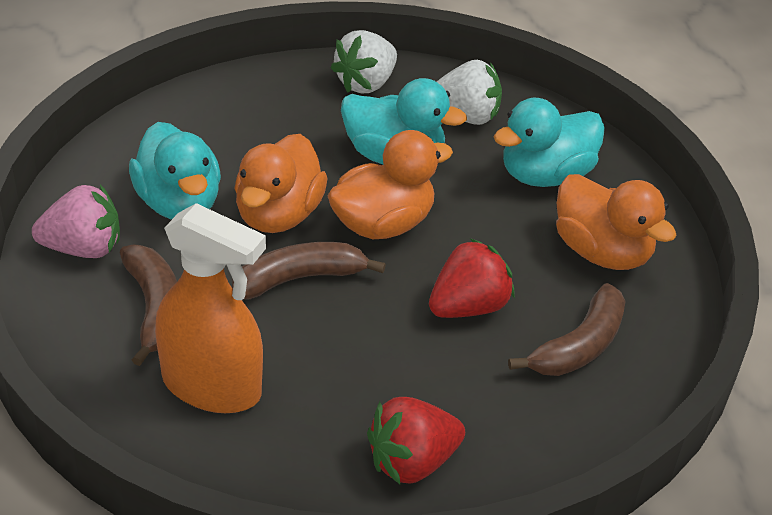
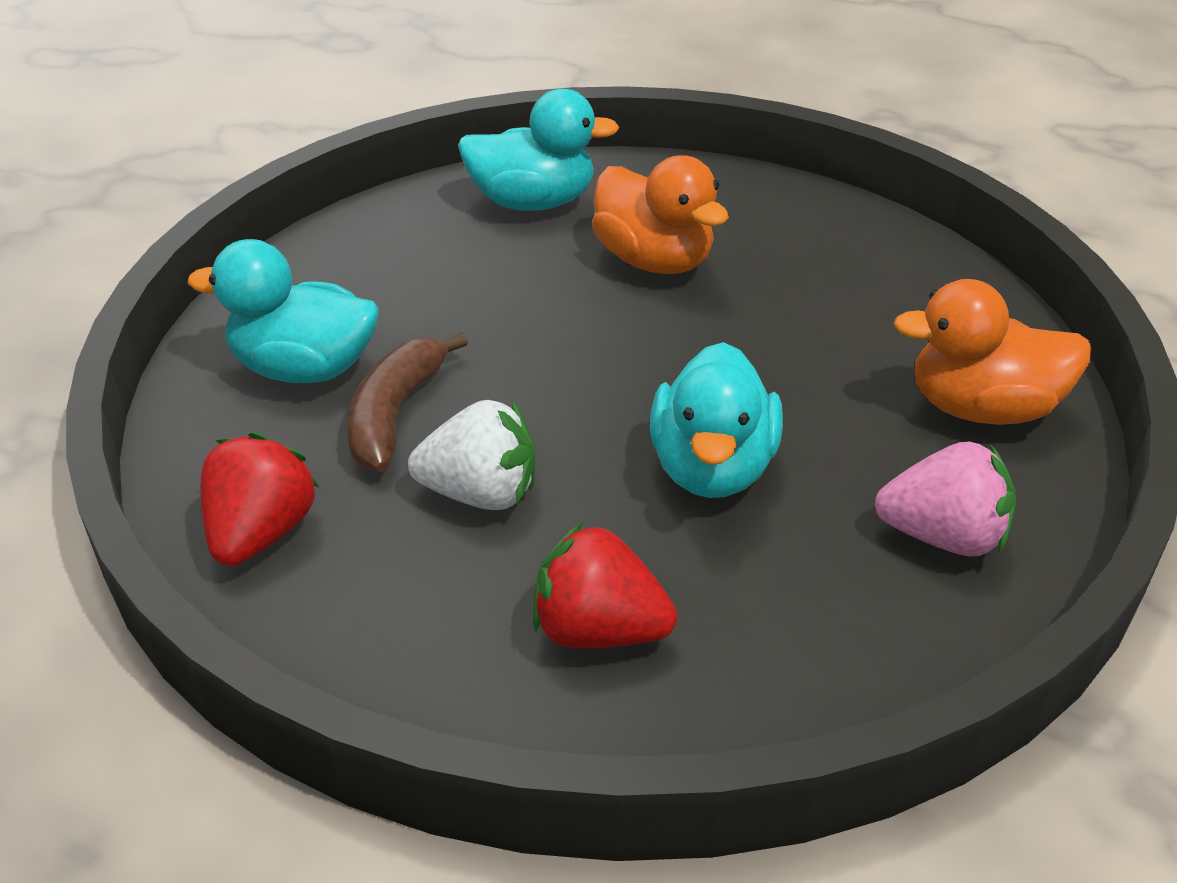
brown banana: [120,244,177,366] [232,242,386,300] [508,283,626,376] = 3 -> [347,332,468,472] = 1
orange duck: [234,134,328,233] [328,130,453,239] [556,174,676,270] = 3 -> [592,155,729,274] [893,279,1091,425] = 2
orange spray bottle: [155,203,266,413] = 1 -> none = 0
white strawberry: [331,30,397,93] [437,60,502,125] = 2 -> [408,400,535,510] = 1

